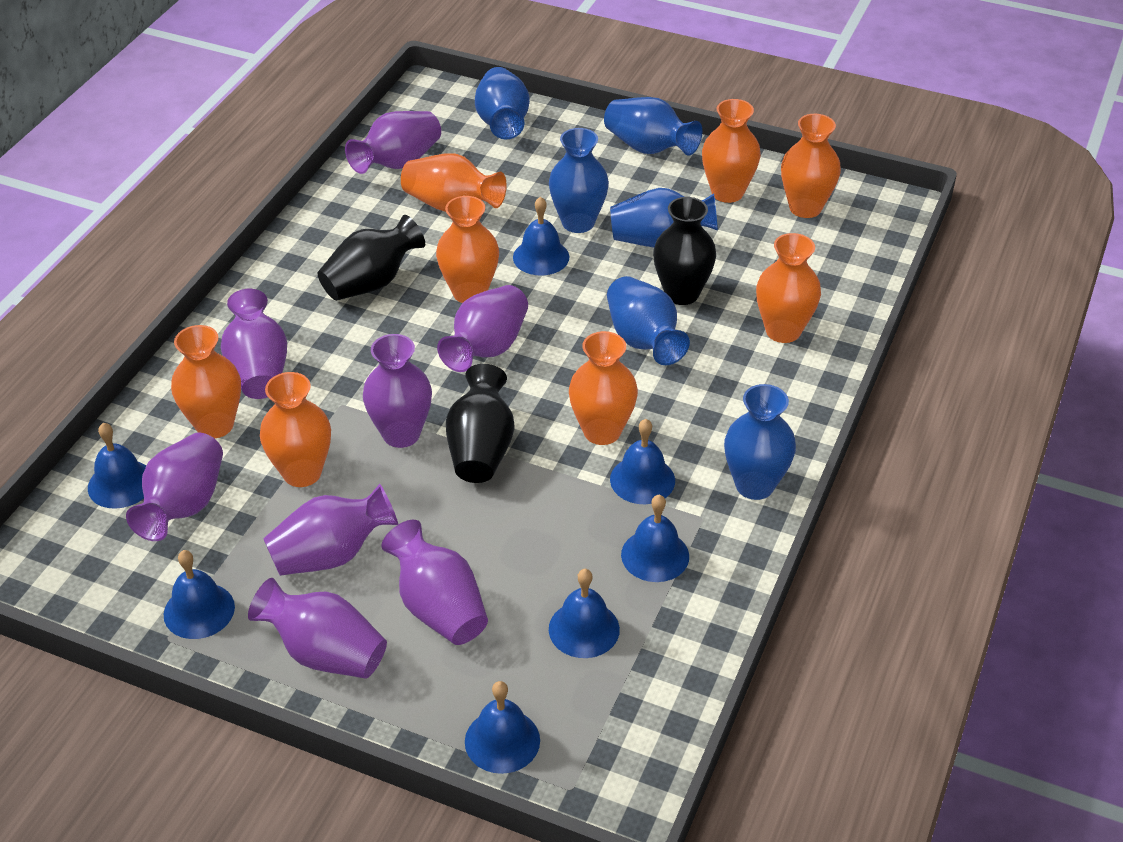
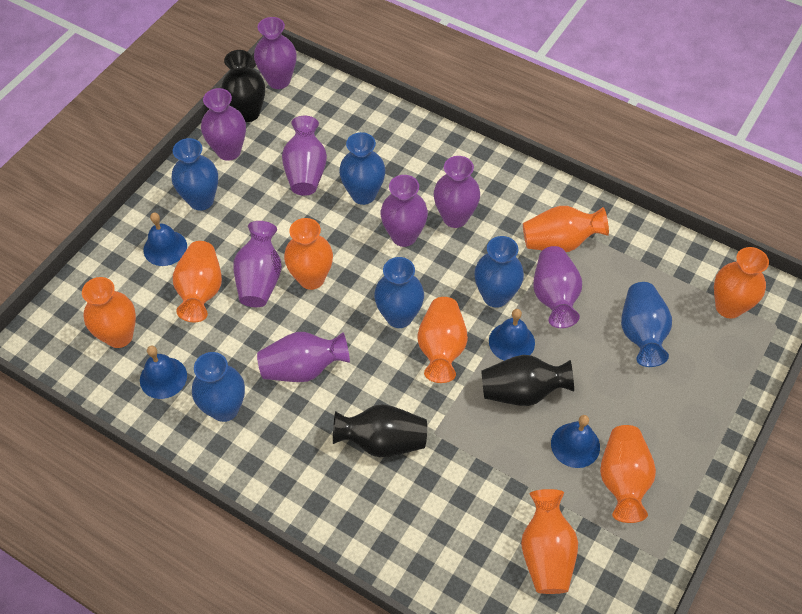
blue bell: [88,423,146,509] [164,550,235,639] [465,681,540,774] [513,196,569,276] [549,569,620,658] [610,419,675,504] [621,495,689,582] = 7 -> [140,346,187,399] [144,213,187,266] [489,309,535,361] [551,415,600,468] = 4

